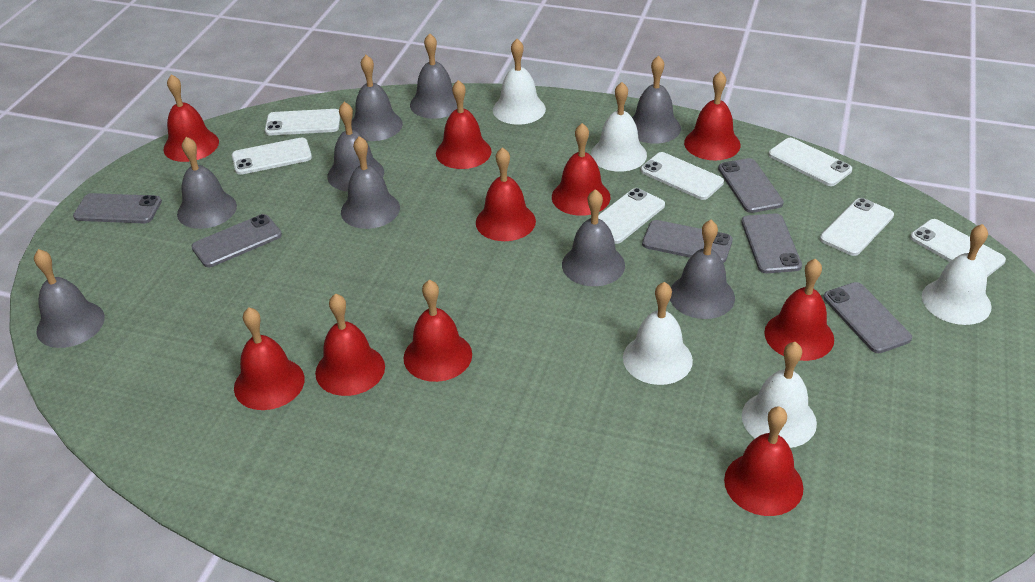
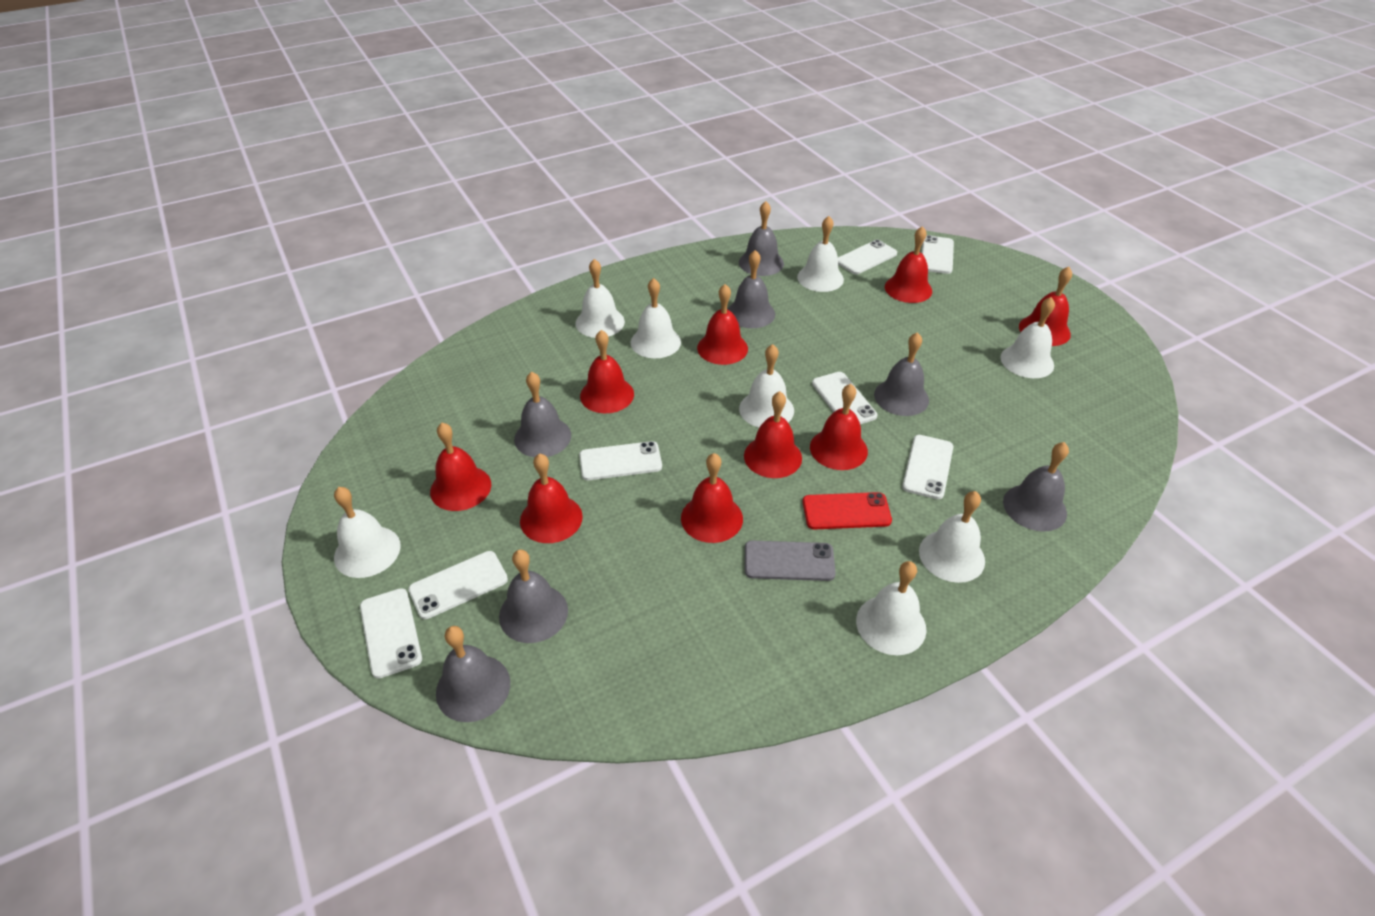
grey bell: [34,249,105,348] [177,137,237,229] [327,102,384,192] [341,136,400,229] [351,55,403,141] [410,33,457,119] [562,189,625,286] [632,56,681,144] [670,220,735,319] = 9 -> [436,626,510,722] [499,550,568,643] [514,372,571,457] [727,250,775,328] [739,201,784,276] [874,332,929,416] [1003,442,1069,532] = 7
grey phone: [73,193,162,223] [191,214,282,267] [642,220,733,263] [718,158,784,213] [741,213,802,273] [823,282,912,353] = 6 -> [745,541,836,581] = 1
red bell: [163,74,219,162] [234,307,305,410] [315,293,385,396] [404,280,472,382] [436,80,491,169] [476,147,536,241] [552,123,610,216] [684,71,741,160] [724,406,803,516] [764,259,834,361] = 10 -> [430,423,491,511] [520,453,583,543] [580,330,634,413] [681,453,743,543] [697,284,748,365] [744,391,802,478] [810,384,868,470] [885,226,932,303] [1019,267,1072,346] = 9
red phone: none = 0 -> [802,492,892,529] = 1
white bell: [493,39,546,125] [591,82,647,172] [623,282,693,385] [742,342,817,448] [922,224,992,325] = 5 -> [334,487,401,578] [575,259,625,338] [631,278,681,358] [739,344,794,427] [797,216,844,292] [856,561,927,655] [919,491,985,583] [1000,297,1055,378] = 8

